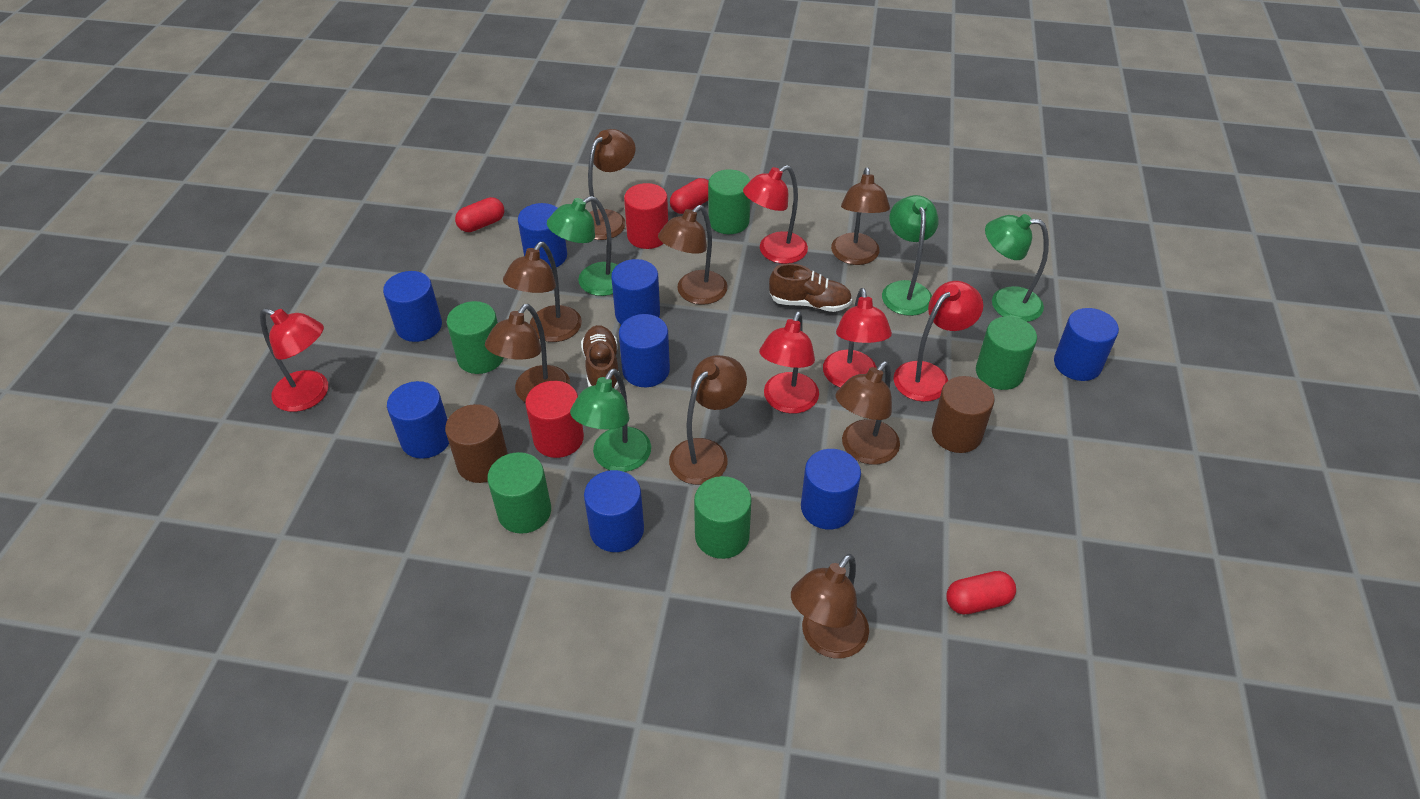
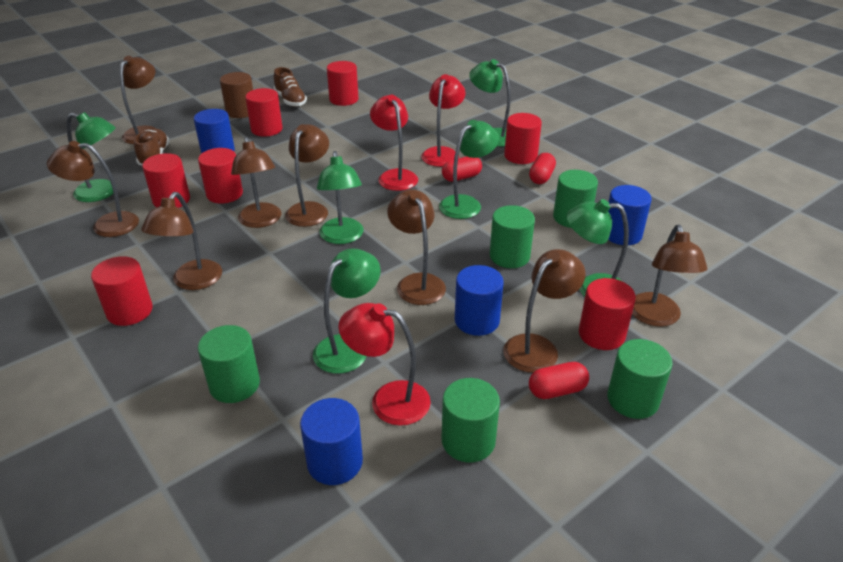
blue cylinder: [383,271,442,342] [387,381,449,459] [518,203,567,269] [584,470,644,552] [611,259,660,324] [619,314,670,387] [801,449,861,530] [1054,308,1119,381] = 8 -> [194,109,235,154] [300,398,363,485] [455,265,504,336] [608,185,652,245] = 4
brown cylinder: [445,404,508,483] [932,376,995,453] = 2 -> [220,72,253,118] = 1
green lamp: [547,196,618,296] [570,369,651,472] [882,195,939,316] [985,214,1049,322] = 4 -> [67,112,116,202] [313,248,381,374] [317,151,364,244] [439,120,499,219] [469,59,511,147] [566,199,629,297] = 6
red cylinder: [525,381,584,458] [624,183,668,249] = 2 -> [91,256,153,326] [142,153,190,208] [198,148,243,204] [245,88,282,137] [327,61,359,106] [504,113,542,164] [579,278,636,350] = 7
red lamp: [260,308,328,412] [743,165,808,264] [759,311,819,414] [823,288,892,387] [893,281,983,402] = 5 -> [338,303,431,426] [370,95,418,191] [421,74,466,167] = 3

